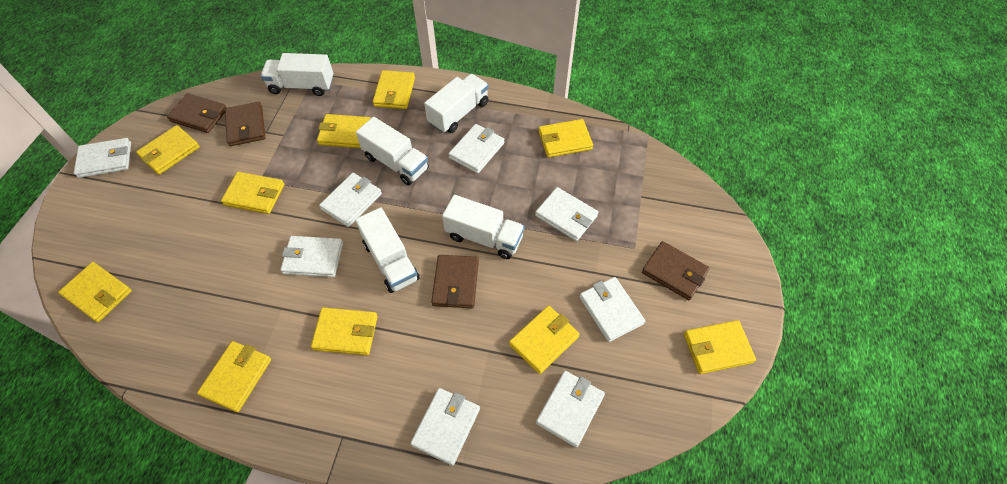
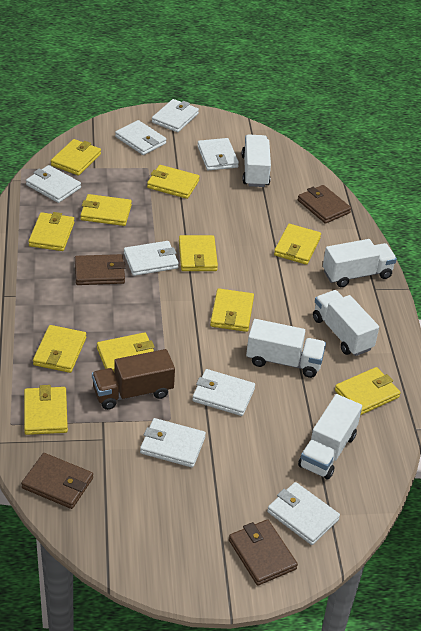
brown truck: none = 0 -> [92,349,175,410] = 1
yellow wallet: [58,262,132,322] [136,125,200,175] [197,341,271,412] [221,172,284,214] [311,307,378,355] [317,114,371,148] [373,70,415,109] [509,306,579,374] [538,119,593,158] [684,320,756,374] = 10 -> [24,385,68,435] [29,212,75,251] [33,325,86,373] [51,139,101,175] [80,194,132,226] [97,332,155,371] [147,165,200,199] [179,235,218,271] [210,288,254,332] [274,224,321,265] [335,367,401,415] = 11

